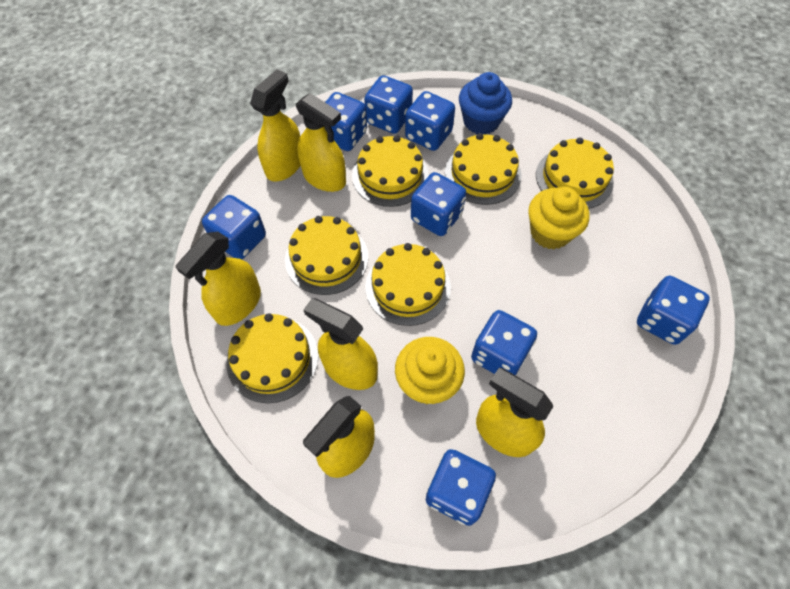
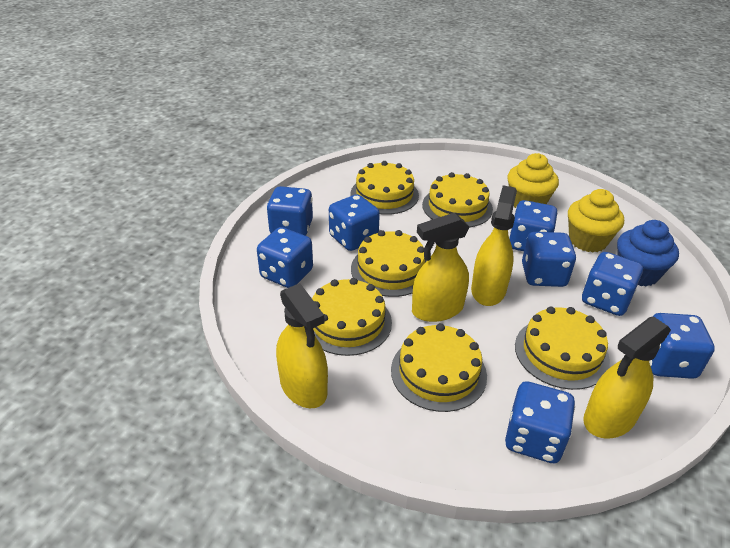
yellow spray bottle: [175,232,261,326] [250,69,301,181] [296,93,346,192] [303,396,375,478] [304,298,378,390] [476,368,553,457] = 6 -> [276,283,328,408] [412,213,469,322] [471,185,517,306] [583,316,671,439] = 4

